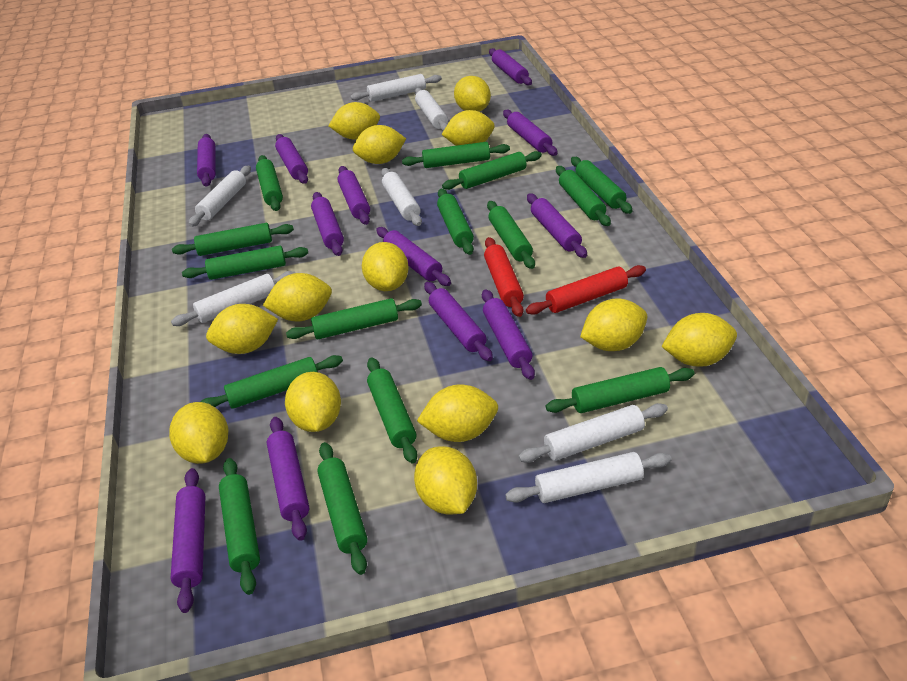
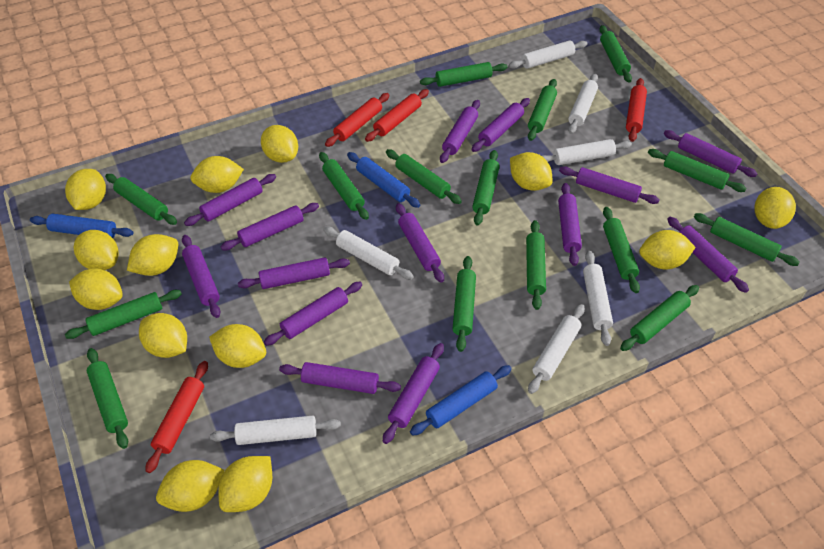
blue rolling pin: none = 0 -> [30,213,133,238] [347,152,420,208] [410,365,512,436] = 3
purple rolling pin: [170,468,205,613] [197,134,216,187] [267,417,309,541] [275,134,308,184] [311,192,344,256] [337,166,370,225] [376,227,451,286] [424,282,493,361] [482,289,535,380] [489,48,532,85] [503,110,558,156] [527,194,587,258] = 12 -> [182,235,220,318] [184,174,276,226] [220,203,319,250] [238,257,350,289] [264,282,362,346] [279,362,401,394] [383,343,444,444] [396,203,444,283] [440,100,480,163] [472,98,530,152] [558,183,582,266] [559,166,660,204] [664,130,758,177] [667,217,749,293] = 14
red rolling pin: [484,237,524,317] [526,265,646,315] = 2 -> [146,361,208,473] [325,93,390,147] [365,89,429,142] [626,78,647,142] = 4

